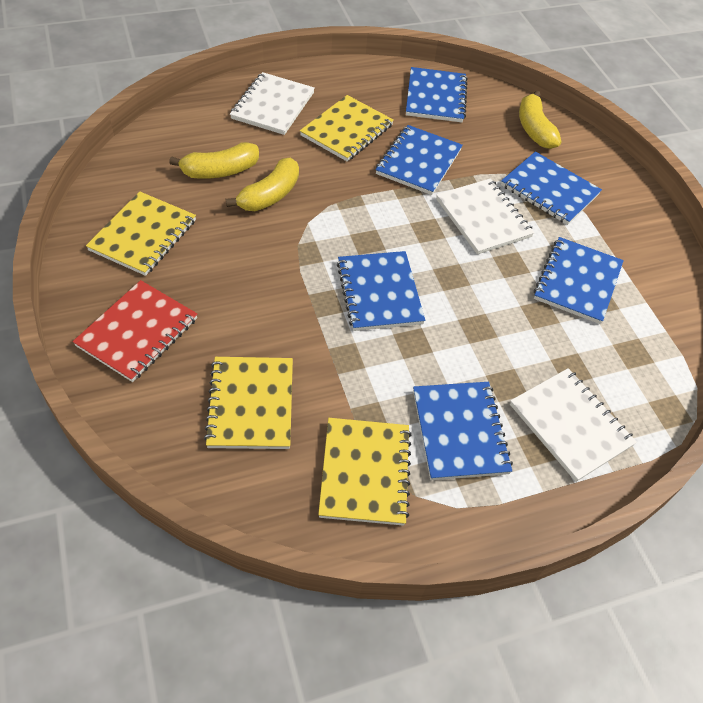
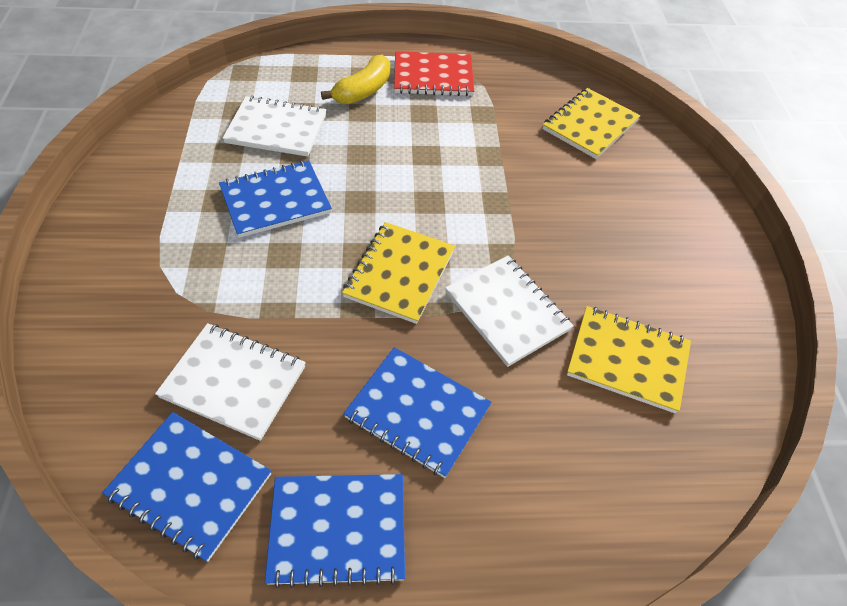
blue notebook: [337,251,425,331] [376,125,463,195] [406,67,468,122] [413,382,513,480] [501,151,602,225] [534,237,624,324] = 6 -> [102,412,271,562] [219,160,332,238] [265,474,405,588] [343,347,492,478] = 4
yellow banana: [169,142,259,179] [226,158,299,211] [519,91,561,149] = 3 -> [321,55,391,104] = 1
yellow notebook: [86,191,196,276] [204,357,293,449] [300,95,394,161] [318,418,411,526] = 4 -> [342,222,455,324] [543,88,641,159] [567,306,691,414] = 3

